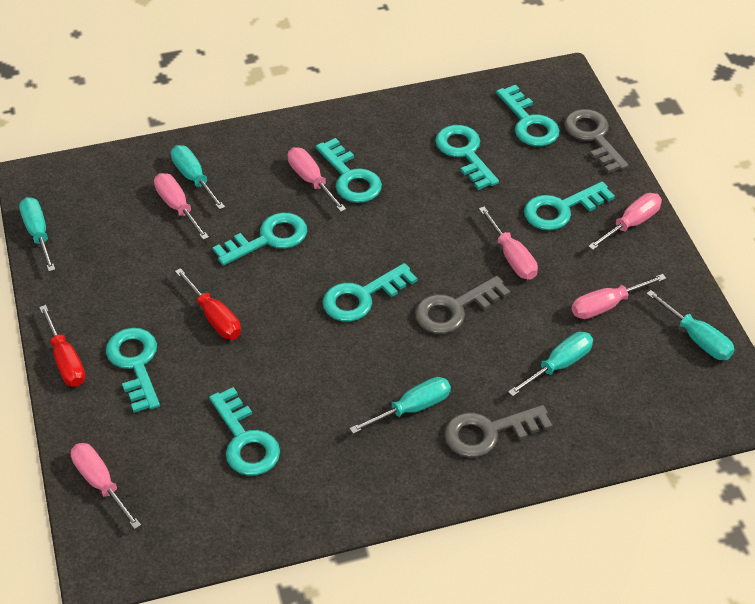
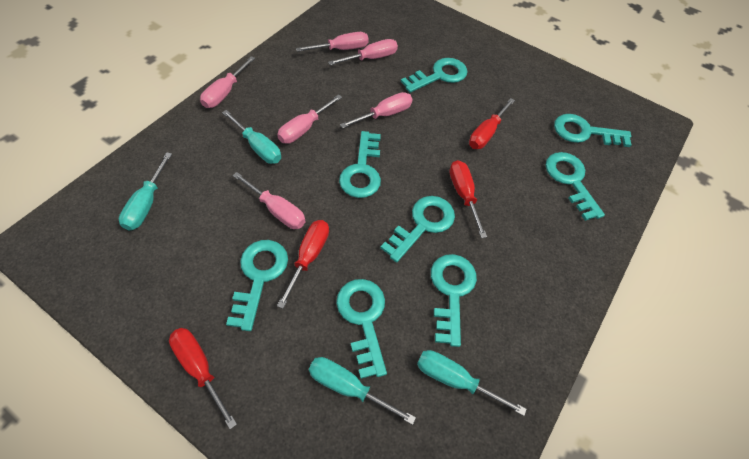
grey key: [415,276,510,334] [444,405,553,457] [564,109,629,173] = 3 -> none = 0
red screwdriver: [39,305,85,387] [175,268,241,339] = 2 -> [169,328,237,429] [277,220,329,309] [449,160,487,238] [469,98,515,149] = 4
turquoise screwdriver: [19,197,55,272] [171,145,225,210] [349,377,451,434] [508,332,593,397] [646,290,735,360] = 5 -> [119,152,172,230] [222,110,281,164] [309,357,416,425] [417,350,527,416] = 4

